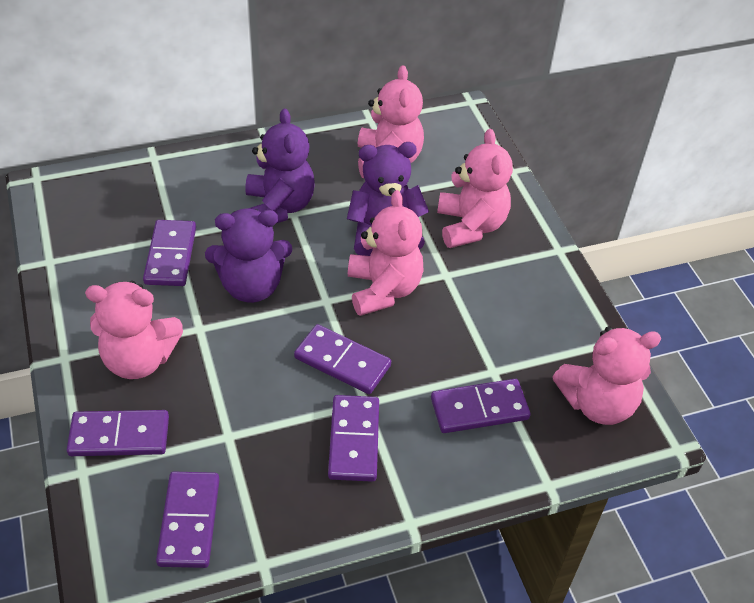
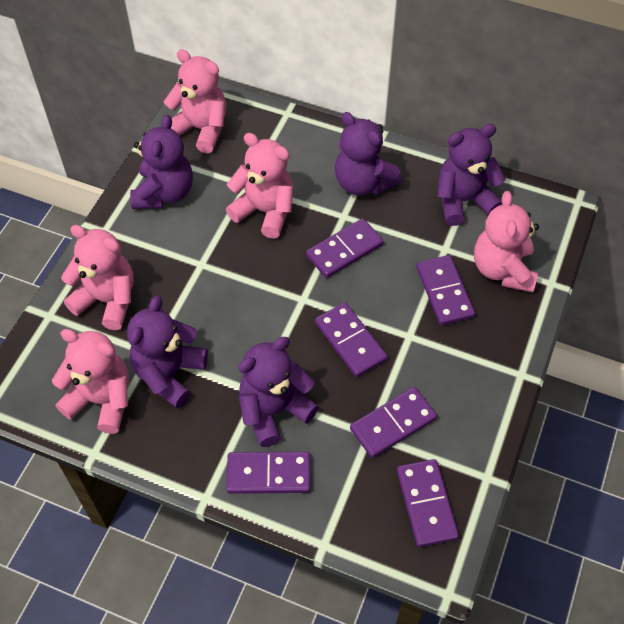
purple teddy bear: [205,208,292,303] [245,108,315,223] [347,142,429,256] = 3 -> [127,296,208,408] [130,114,193,209] [239,337,319,447] [335,112,402,195] [437,124,506,226] = 5

